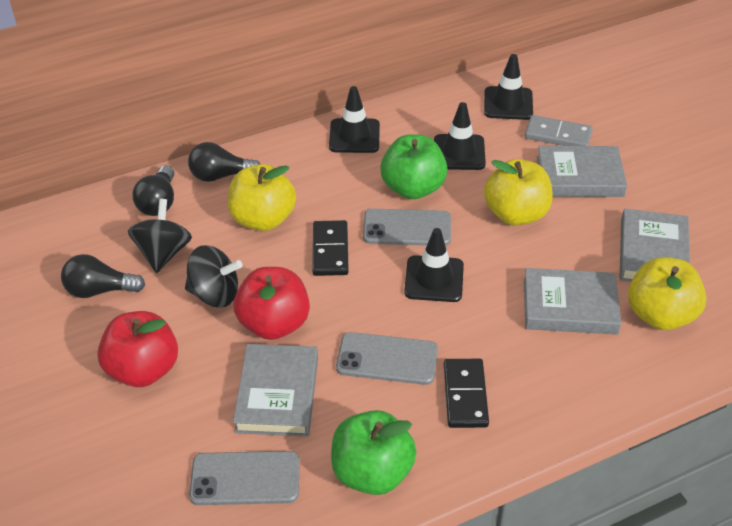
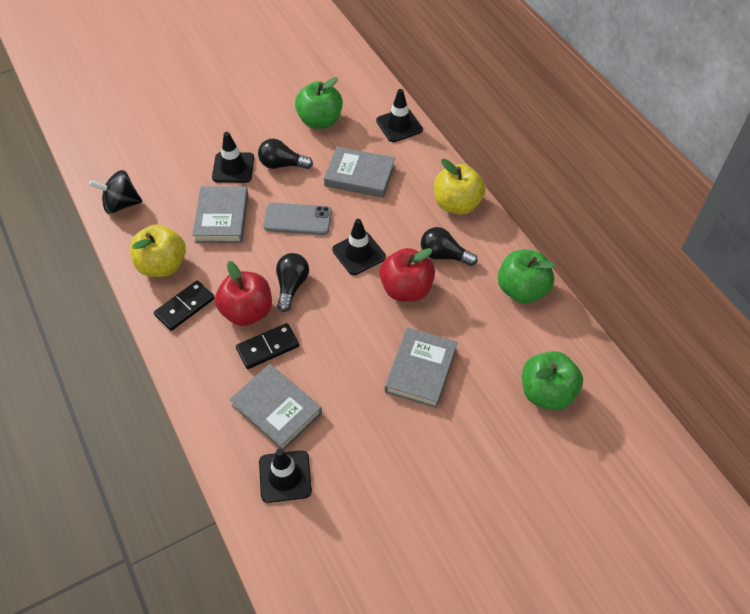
black spinning top: [128,199,192,273] [185,245,243,308] = 2 -> [89,170,142,214] = 1
green apple: [331,410,417,495] [380,134,448,199] = 2 -> [295,77,343,129] [498,250,556,303] [522,351,583,410] = 3
grey domino: [525,115,593,146] = 1 -> none = 0
grey phone: [189,451,300,505] [336,332,438,385] [363,209,451,246] = 3 -> [263,203,332,235] = 1
yellow apple: [228,164,296,231] [484,159,553,226] [628,257,707,330] = 3 -> [130,225,186,277] [434,159,486,215] = 2

